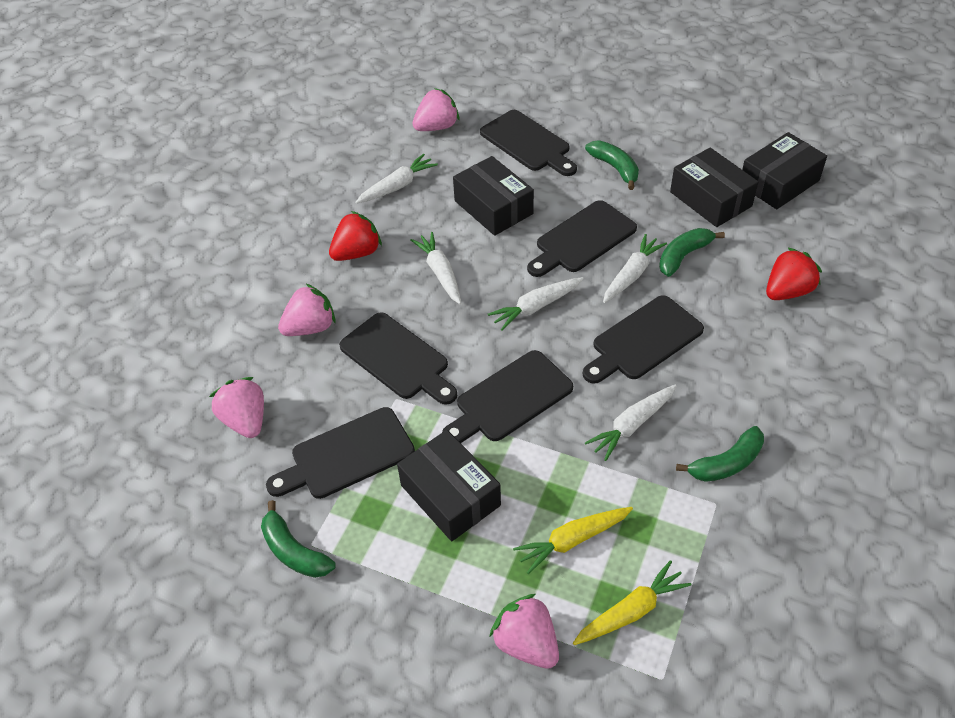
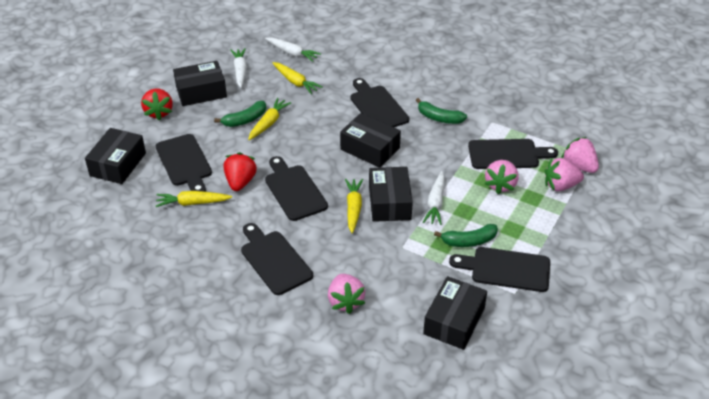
black box: [397,430,501,541] [453,156,534,236] [670,148,758,227] [742,132,827,209] = 4 -> [85,128,146,184] [173,61,227,106] [340,113,401,168] [369,167,413,222] [423,276,487,350] = 5
green banana: [261,500,336,578] [585,140,639,190] [659,228,725,277] [676,426,764,482] = 4 -> [214,101,266,127] [416,98,467,124] [434,224,498,247] = 3
white carrot: [355,154,438,204] [410,232,461,304] [488,277,584,331] [585,385,676,461] [603,234,667,303] = 5 -> [231,48,247,88] [265,37,321,62] [423,171,445,225] = 3
yellow carrot: [513,507,633,574] [573,560,692,645] = 2 -> [156,191,232,207] [248,98,291,140] [273,62,323,94] [345,179,363,234] = 4

